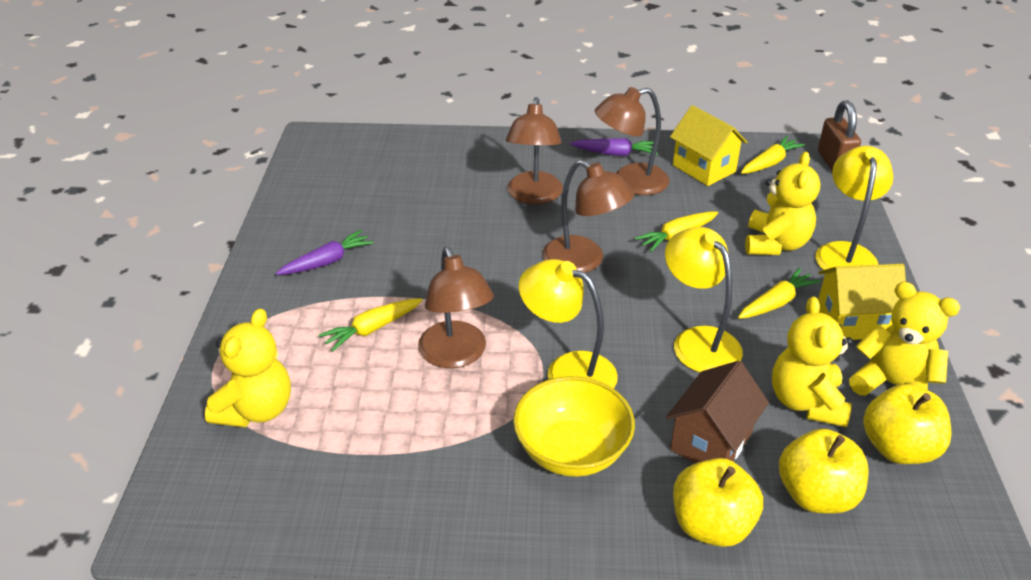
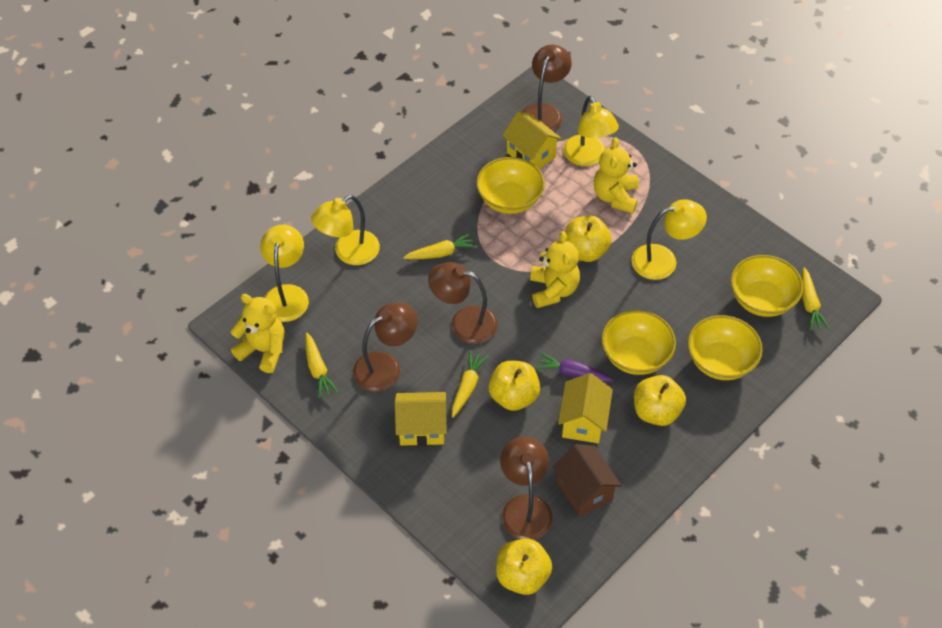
brown padlock: [818,100,861,171] = 1 -> none = 0
purple carrot: [276,230,374,275] [570,138,658,156] = 2 -> [534,352,613,382] = 1
yellow apple: [673,458,763,547] [779,429,869,514] [863,384,952,464] = 3 -> [488,361,540,411] [496,538,552,595] [565,216,612,262] [634,375,686,426] = 4
yellow bowl: [513,376,635,477] = 1 -> [476,157,545,214] [602,310,676,375] [688,315,763,380] [731,255,803,317] = 4
yellow house: [670,105,747,186] [818,264,906,340] = 2 -> [395,392,447,446] [502,111,562,169] [558,373,613,443] = 3
yellow lamp: [519,259,618,389] [665,227,743,372] [815,146,893,270] = 3 -> [260,225,309,322] [311,195,380,265] [563,96,619,166] [631,199,707,280] = 4
yellow teddy bear: [205,309,291,427] [745,152,820,255] [772,297,853,427] [849,282,960,396] = 4 -> [231,294,284,373] [530,231,580,308] [594,137,639,214] = 3

